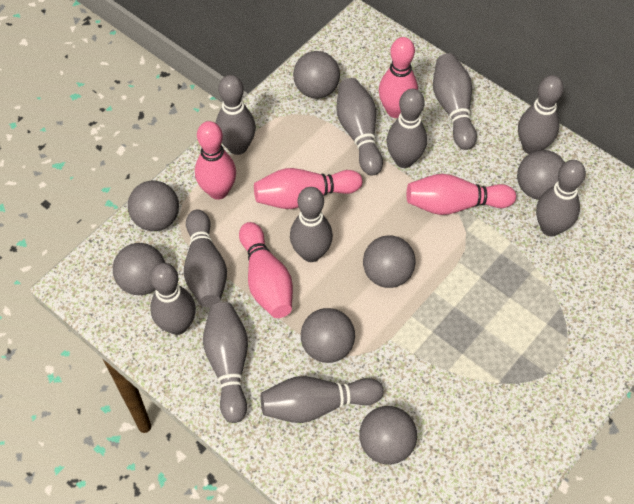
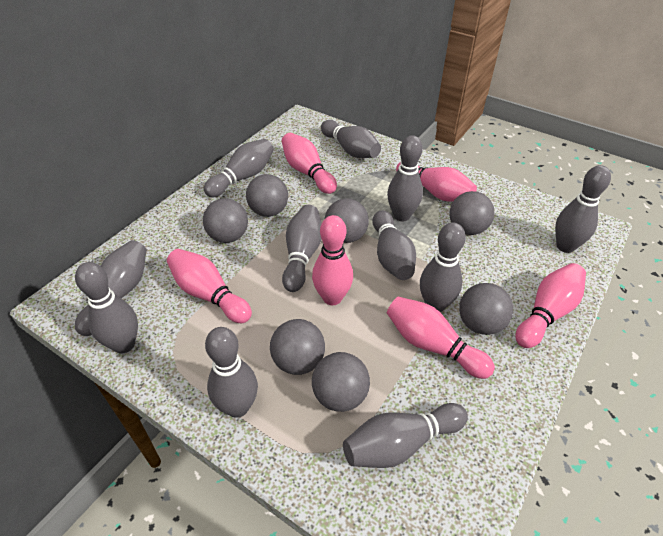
pink bowling pin: [195,121,236,200] [239,222,293,318] [254,168,362,209] [379,37,418,118] [406,174,516,215] = 5 -> [167,249,252,323] [282,133,337,194] [312,215,353,305] [387,297,495,379] [396,162,477,202] [516,263,586,348] = 6

